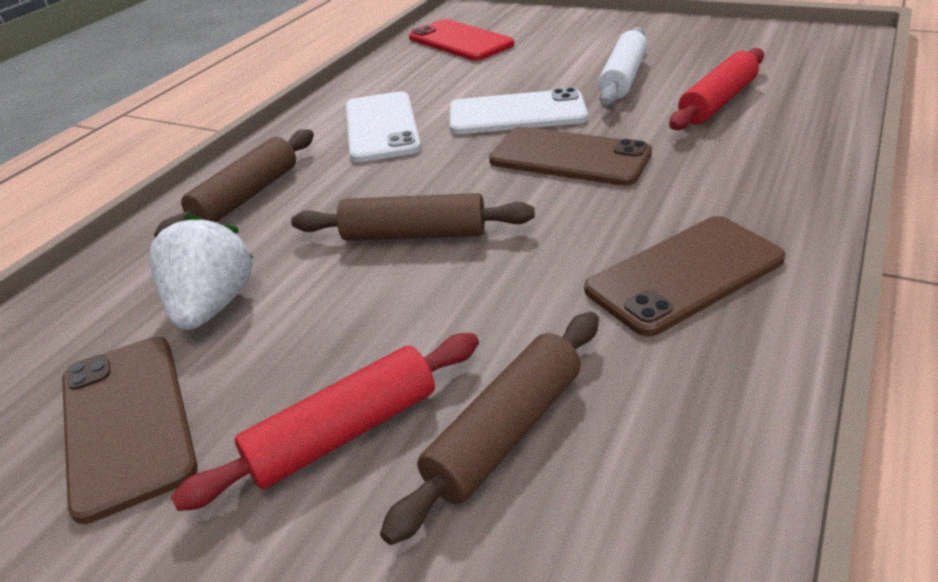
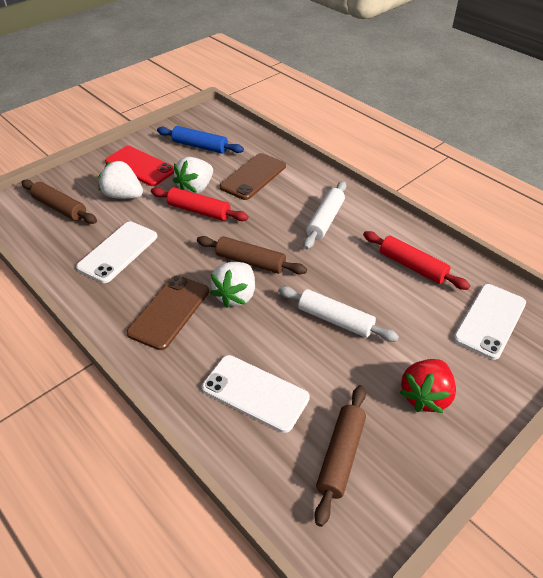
blue rolling pin: none = 0 -> [157,126,244,153] = 1
brown phone: [62,337,198,524] [489,127,652,186] [584,216,786,337] = 3 -> [127,275,209,350] [220,153,286,200] = 2
red strawberry: none = 0 -> [400,359,456,413] = 1
white phone: [346,91,421,162] [450,88,588,134] = 2 -> [76,222,157,283] [202,355,310,433] [453,284,526,360] = 3
white rolling pin: [598,27,647,106] = 1 -> [278,286,399,342] [303,181,347,249] = 2
white strawberry: [150,214,253,330] = 1 -> [99,160,143,199] [173,157,213,194] [210,262,255,308] = 3

